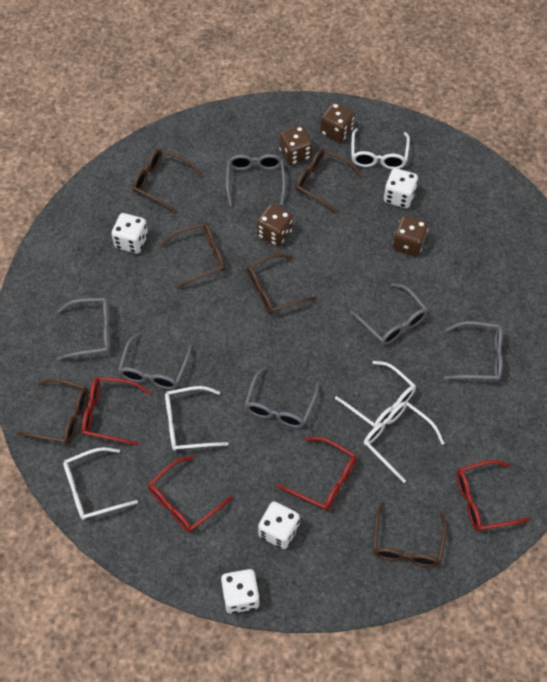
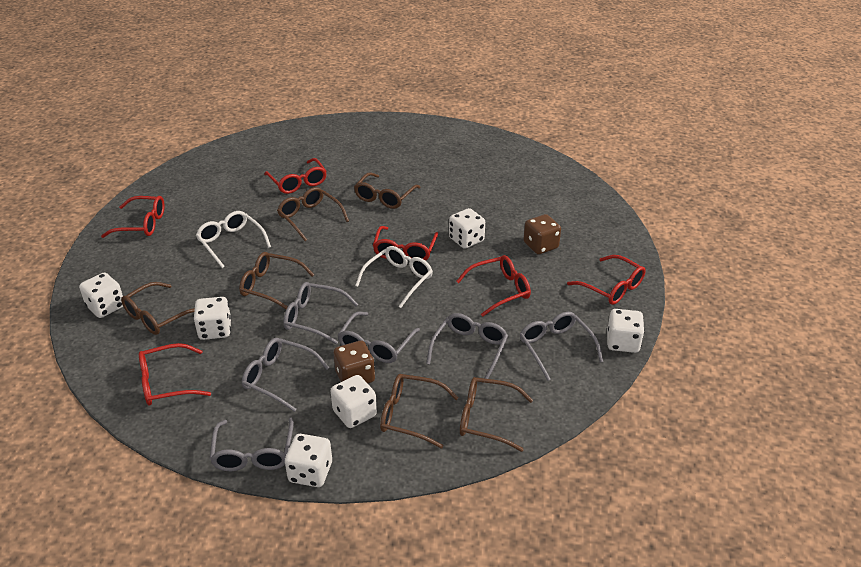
brown dice: [257,204,293,246] [279,125,313,165] [320,102,355,143] [393,215,428,257] = 4 -> [333,340,375,384] [523,214,561,254] = 2
red glasses: [82,377,150,446] [148,456,233,532] [277,437,357,510] [457,460,530,531] = 4 -> [101,196,165,238] [139,343,211,405] [264,158,327,194] [373,226,438,261] [456,255,531,317] [567,255,646,305] = 6
white dice: [111,213,148,253] [221,569,259,613] [258,502,300,549] [384,168,418,208] = 4 -> [79,273,123,318] [193,297,231,340] [285,434,332,487] [331,375,377,428] [449,208,485,249] [607,309,644,353] = 6
white glasses: [63,447,138,520] [165,386,229,451] [335,361,416,428] [351,128,410,169] [364,401,445,483] = 5 -> [196,211,271,268] [355,246,433,308] = 2

